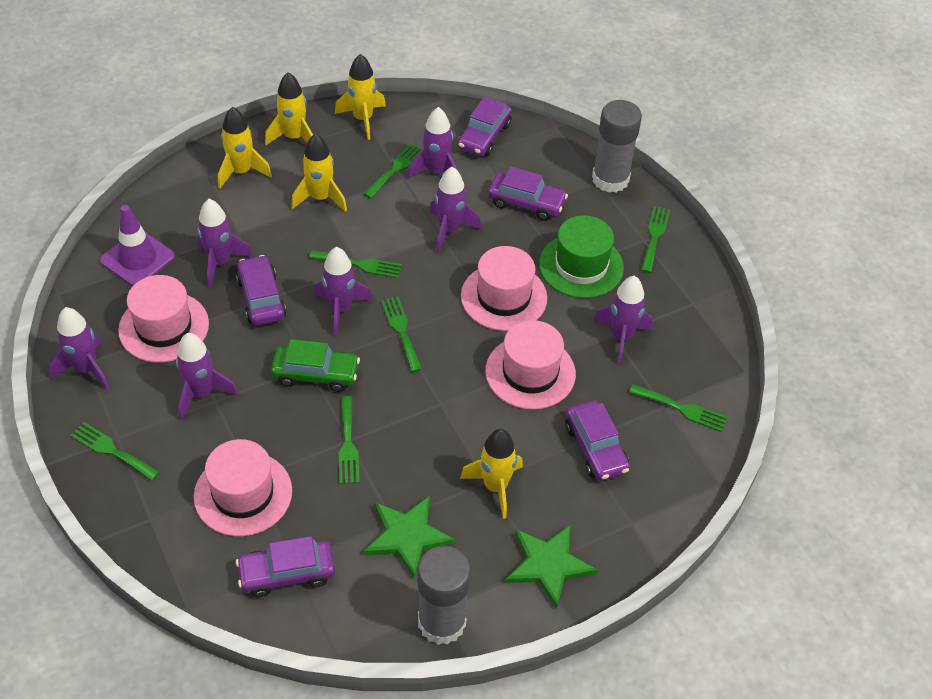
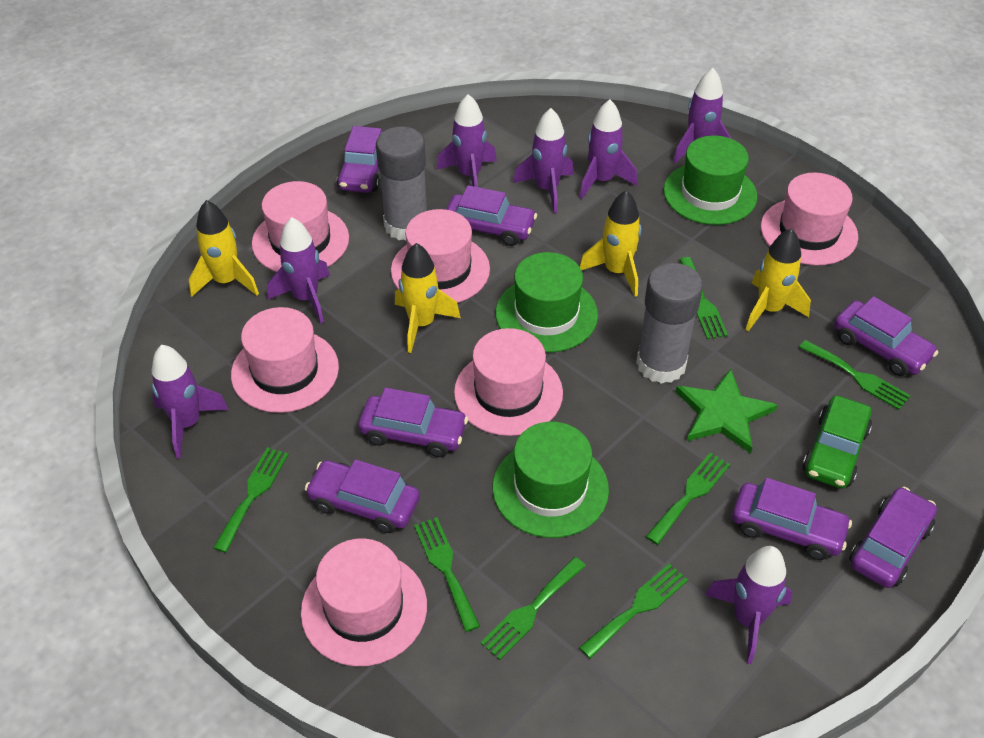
green hat: [539,215,624,298] = 1 -> [492,422,609,538] [496,252,598,352] [664,136,757,225] = 3
green star: [364,496,455,579] [505,524,598,609] = 2 -> [676,369,778,454] = 1
pink hat: [118,275,209,363] [194,439,292,536] [461,246,547,331] [485,320,576,410] = 4 -> [231,307,339,413] [252,181,349,272] [301,538,427,666] [391,209,490,303] [454,328,563,436] [761,173,858,265] = 6
purple car: [236,255,286,325] [236,536,335,597] [458,97,512,156] [488,166,568,221] [565,401,630,481] = 5 -> [305,459,420,533] [337,126,383,193] [358,388,468,457] [446,185,537,246] [732,478,852,560] [834,296,939,376] [849,487,937,588] = 7
purple traffic cone: [100,205,175,286] = 1 -> none = 0
yellow rocket: [218,107,272,189] [265,72,313,145] [291,133,347,212] [335,54,386,140] [460,429,523,519] = 5 -> [189,200,259,297] [395,243,461,353] [580,190,641,297] [745,228,811,331] = 4

